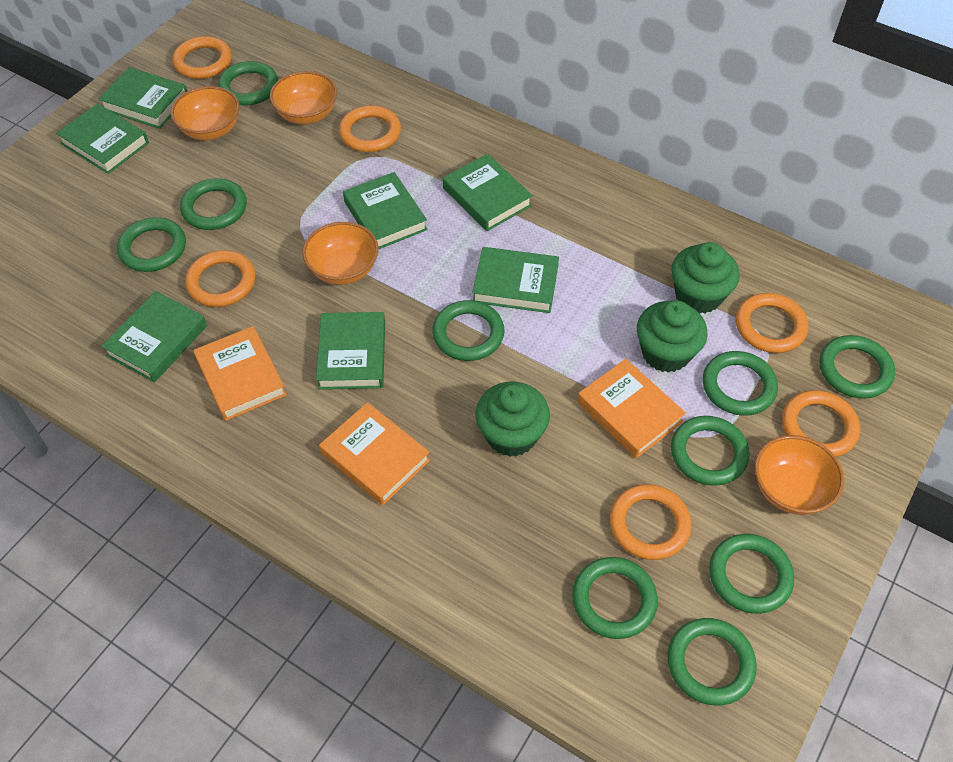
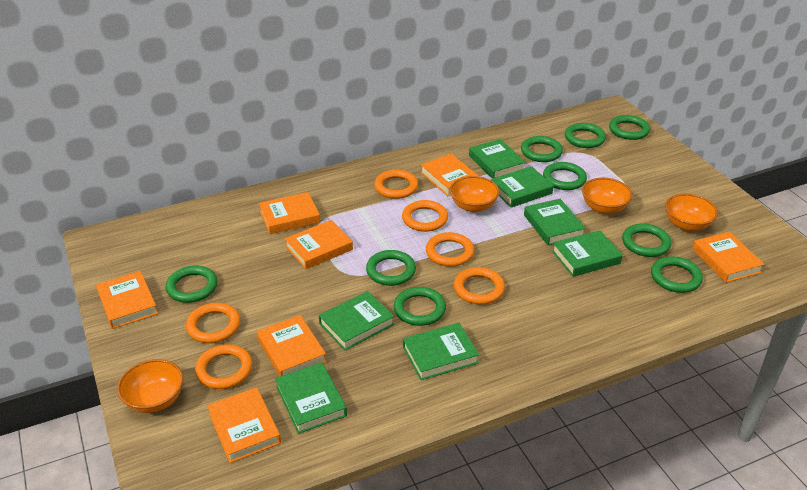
green cupcake: [475,382,550,457] [637,300,708,373] [671,242,740,314] = 3 -> none = 0
green ring: [117,217,186,272] [180,178,247,230] [218,61,278,105] [432,300,504,361] [572,557,658,639] [667,618,757,706] [671,416,750,486] [703,351,778,416] [709,534,794,614] [819,335,895,399] = 10 -> [166,265,217,303] [366,250,416,286] [394,287,446,326] [521,136,563,162] [543,162,587,190] [565,123,606,148] [609,115,650,140] [622,224,671,257] [651,256,703,293] = 9
orange book: [193,326,286,421] [319,402,430,505] [577,359,686,458] = 3 -> [96,271,158,329] [207,387,281,463] [257,315,327,377] [259,192,320,234] [285,220,353,269] [421,154,479,196] [692,232,764,283] = 7

